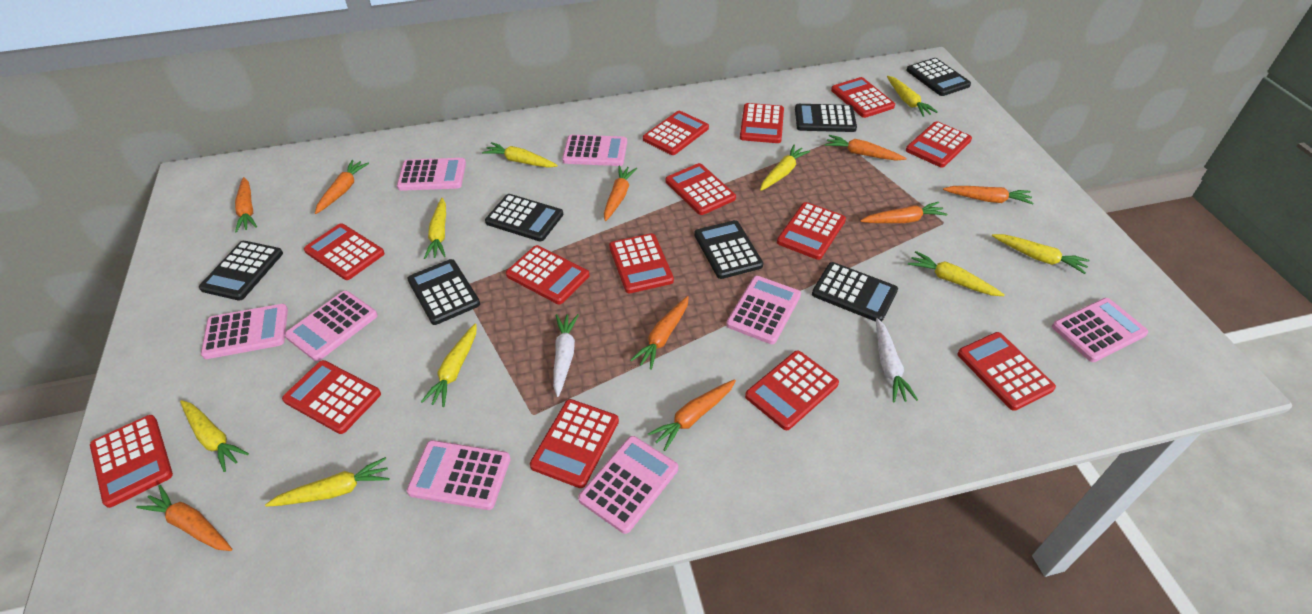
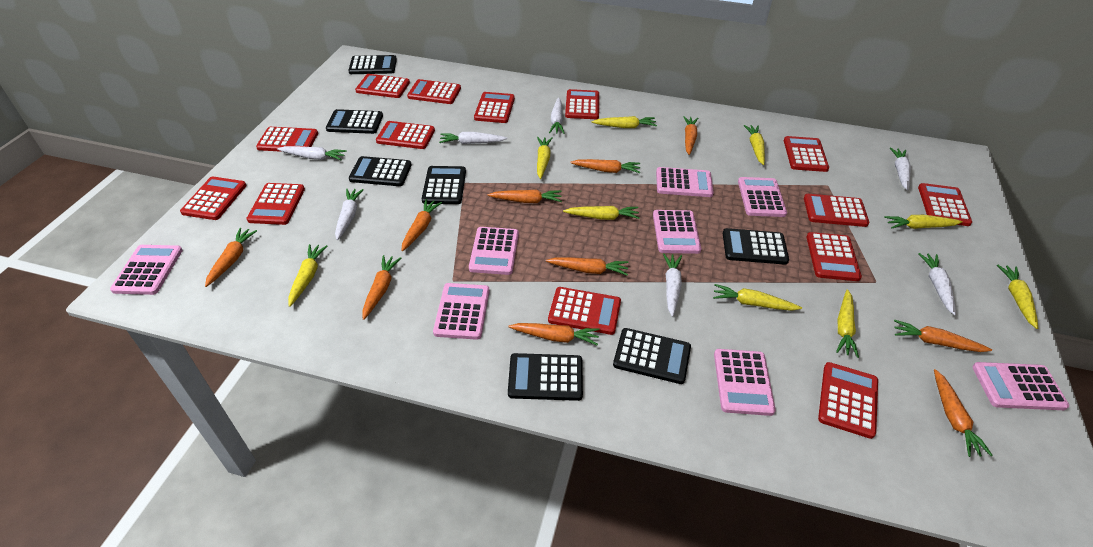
orange carrot: [136,485,232,551] [235,177,257,232] [315,160,369,214] [604,165,637,221] [630,296,689,370] [648,379,736,451] [825,135,906,161] [860,202,948,223] [943,186,1034,204] = 9 -> [205,228,257,287] [362,255,401,320] [401,199,442,251] [488,190,562,203] [508,323,600,346] [546,257,628,276] [570,159,640,173] [683,116,698,155] [894,320,992,352] [934,369,993,457] = 10
white carrot: [553,314,579,397] [876,318,918,402] = 2 -> [277,146,347,161] [335,189,364,240] [439,132,507,144] [549,97,564,133] [663,253,682,317] [890,147,911,190] [918,253,956,316] = 7

